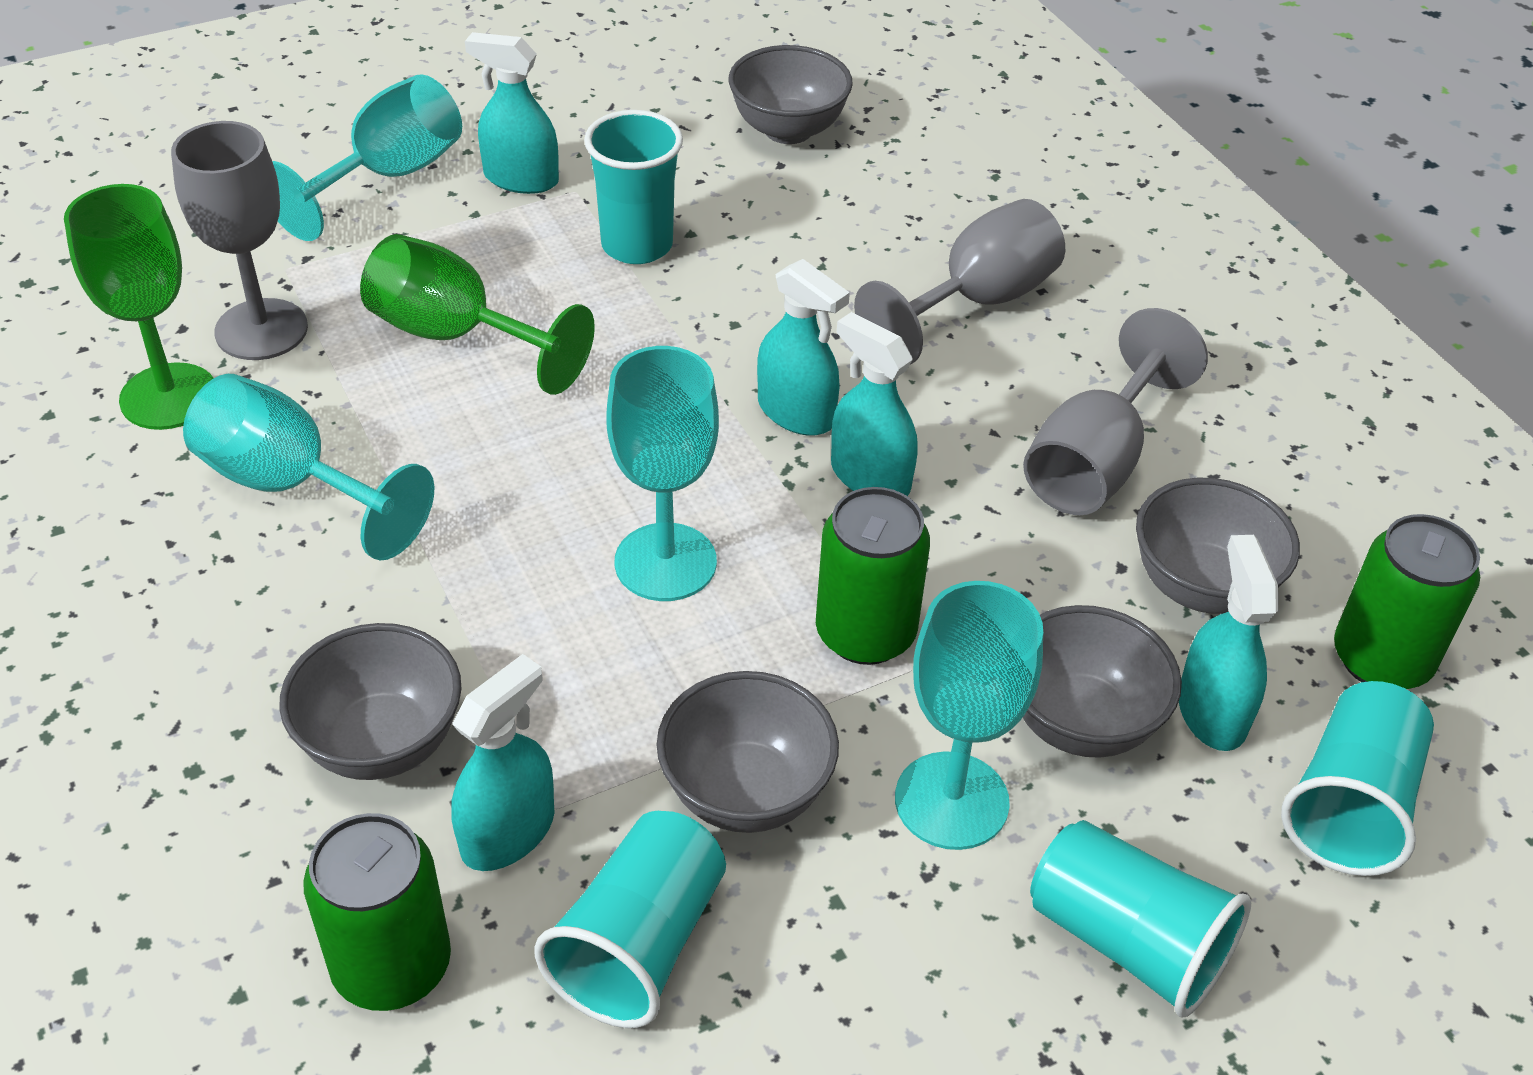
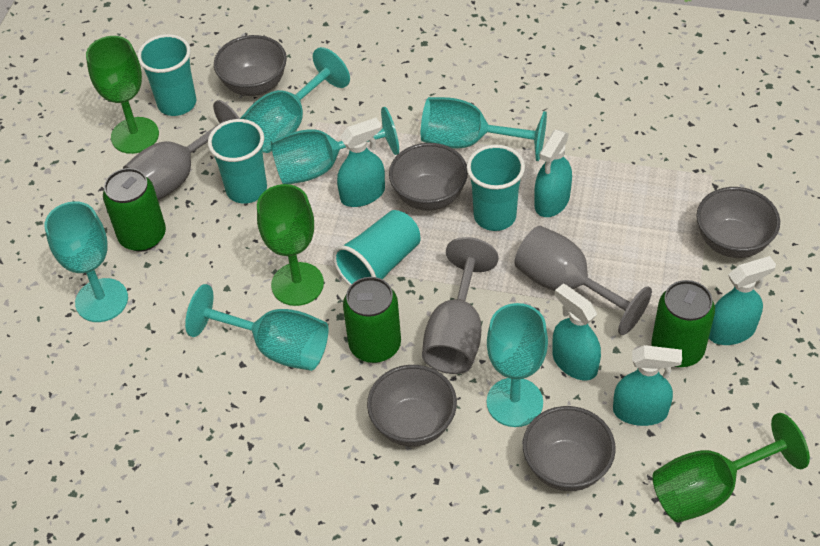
green goblet: [64,184,213,430] [360,234,595,395] = 2 -> [86,36,159,154] [257,184,324,306] [652,413,810,523] = 3
turquoise goblet: [183,374,434,560] [272,74,462,241] [606,346,719,601] [895,581,1043,850] = 4 -> [45,201,128,322] [185,284,328,371] [240,47,350,153] [271,107,399,184] [421,97,547,161] [487,303,548,427] = 6

